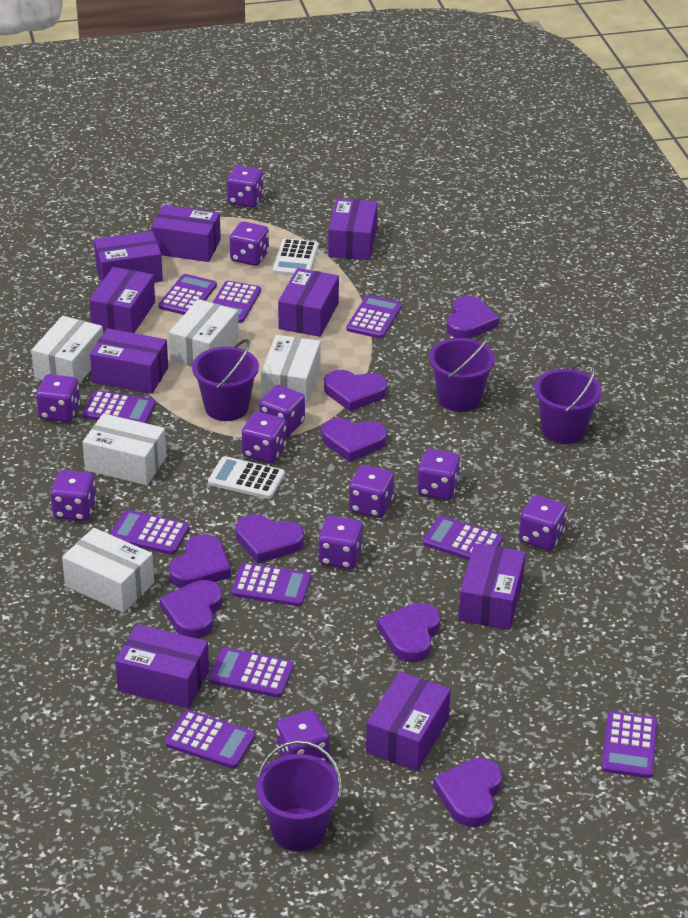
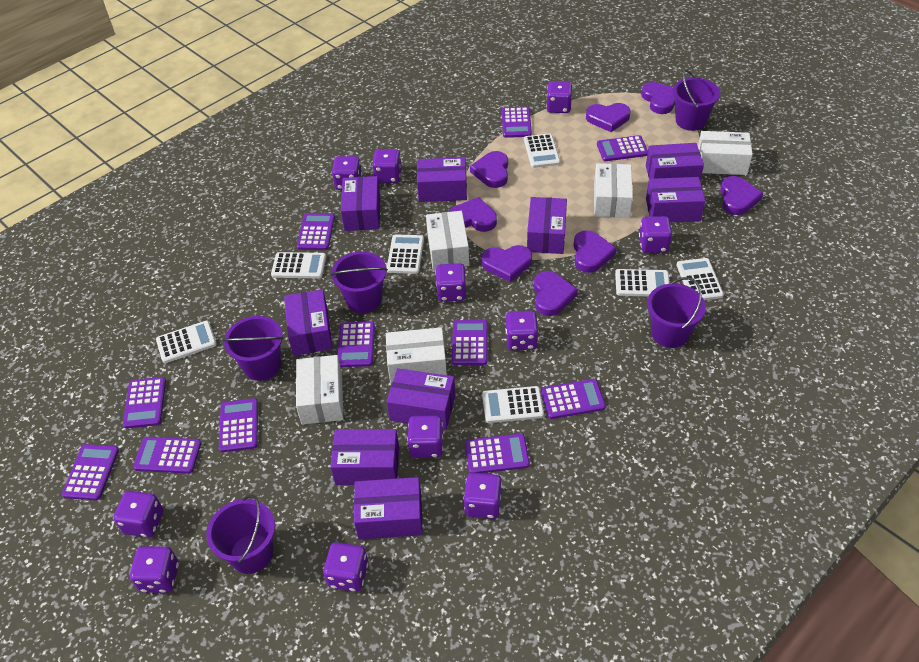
purple bucket: [192,339,259,421] [256,740,342,852] [429,334,495,412] [534,360,602,444] = 4 -> [206,495,275,574] [222,316,284,381] [331,252,388,313] [647,277,706,348] [673,70,720,131] = 5
purple calculator: [82,390,156,423] [110,510,189,555] [158,274,217,315] [165,710,255,769] [209,647,294,698] [212,281,261,323] [231,563,311,606] [347,295,402,339] [423,516,503,560] [602,711,657,778] = 10 -> [62,444,119,500] [123,377,166,429] [133,437,201,474] [219,398,258,452] [297,213,335,250] [338,321,375,367] [452,320,488,365] [465,434,530,473] [502,107,532,138] [541,379,606,419] [597,135,648,161] = 11
white calculator: [208,456,285,499] [272,238,319,276] = 2 -> [156,321,217,363] [271,252,326,278] [387,234,424,274] [482,386,544,423] [524,133,560,168] [615,269,670,296] [677,258,724,300] = 7

